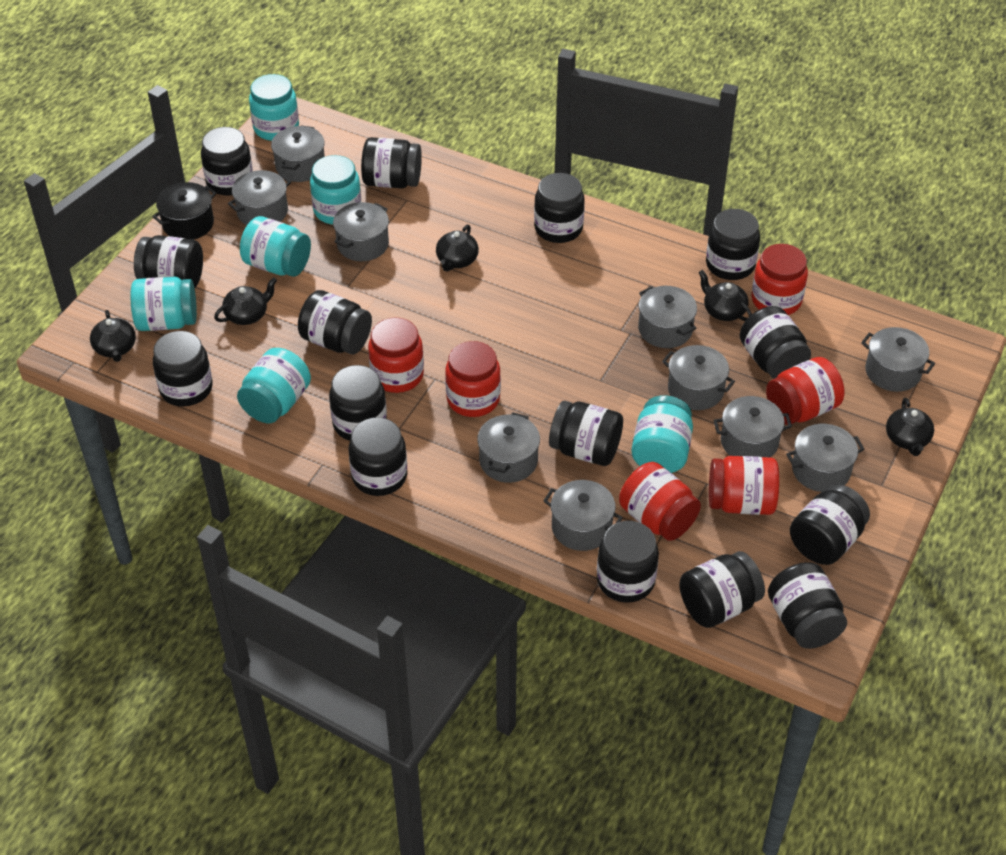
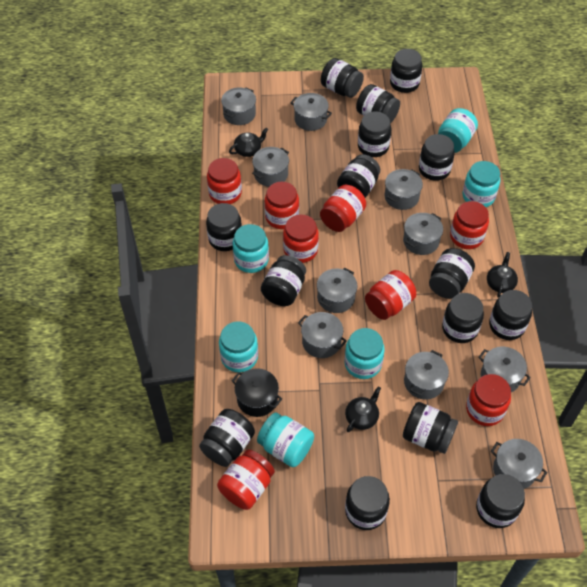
black teapot: [90,310,136,362] [214,277,277,325] [436,224,479,271] [699,270,752,321] [886,398,934,456] = 5 -> [229,128,268,157] [345,386,381,432] [487,252,518,298] = 3
red jar: [368,318,424,393] [445,341,501,417] [619,462,701,541] [709,456,779,515] [752,244,808,315] [766,357,845,425] = 6 -> [207,158,242,204] [217,450,275,510] [265,182,299,229] [283,214,319,263] [320,185,366,232] [365,270,416,320] [450,201,489,249] [466,374,511,426] = 8

